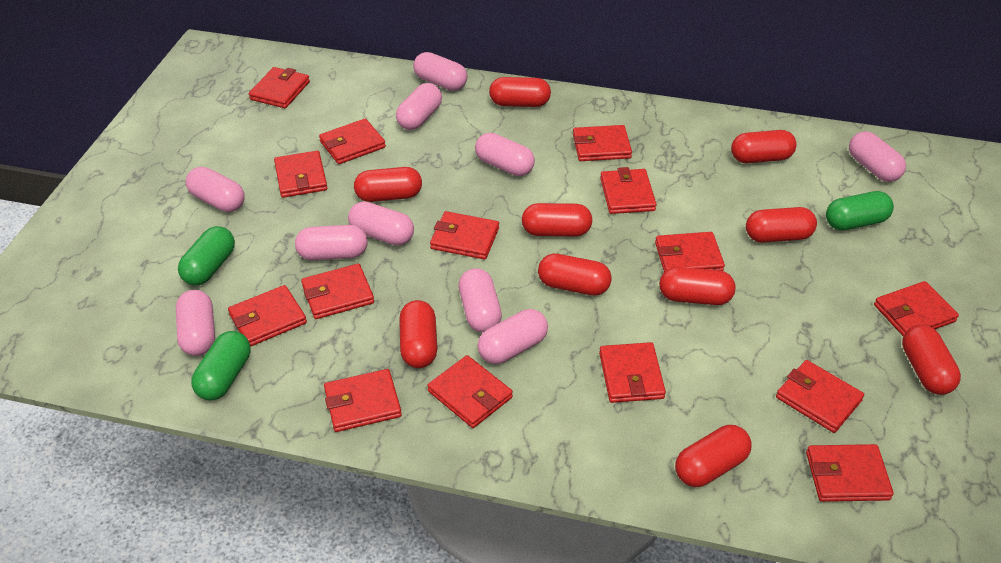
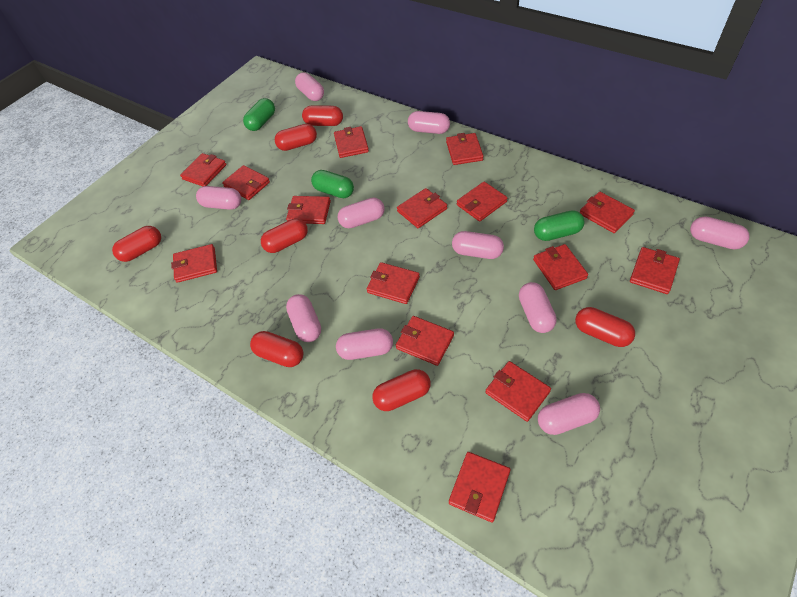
red capsule: [354,167,422,202] [399,300,437,368] [489,77,551,107] [522,203,592,236] [538,254,612,295] [659,267,735,305] [675,425,752,487] [731,130,797,163] [746,207,817,243] [902,325,961,395] = 10 -> [112,226,161,262] [250,331,303,367] [261,218,308,253] [275,124,317,151] [302,106,343,126] [372,369,430,411] [575,307,635,347] = 7

